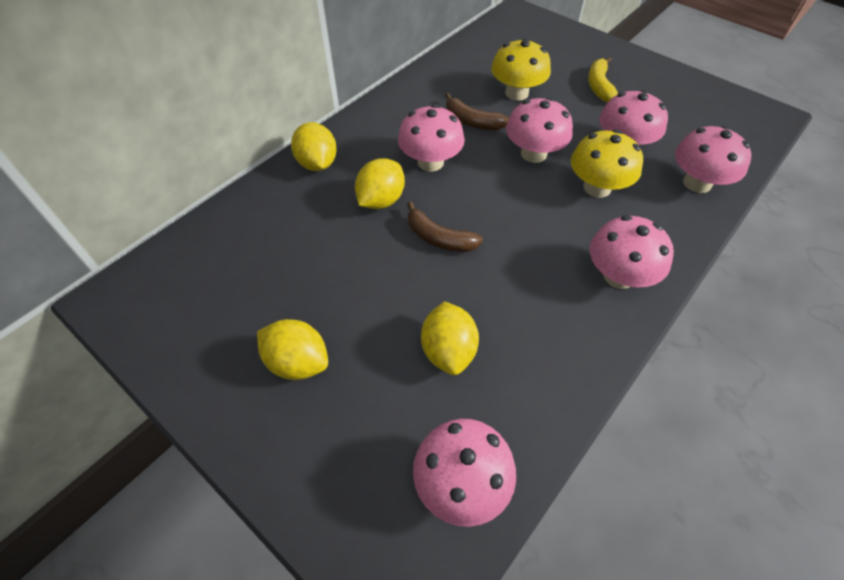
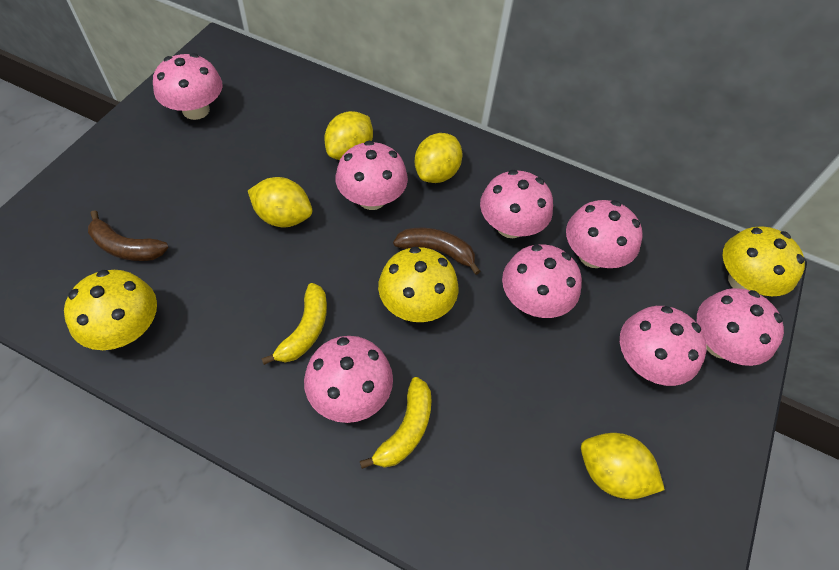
pink mushroom: [398,104,465,172] [413,418,516,527] [506,97,573,163] [590,215,674,289] [599,90,668,144] [675,126,751,193] = 6 -> [153,53,222,120] [304,336,393,423] [335,141,408,210] [480,170,553,238] [502,244,582,318] [566,200,643,268] [620,306,707,386] [697,288,784,366] = 8
yellow banana: [588,57,618,102] = 1 -> [261,283,327,365] [360,377,431,469] = 2
yellow mushroom: [491,38,551,101] [571,129,643,198] = 2 -> [64,270,157,350] [378,247,459,322] [723,227,805,296] = 3

